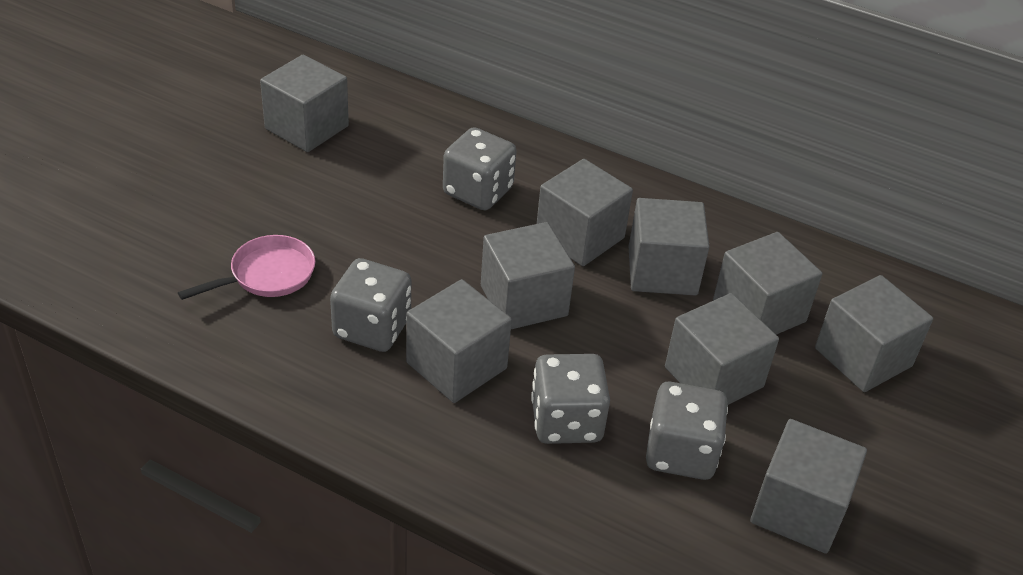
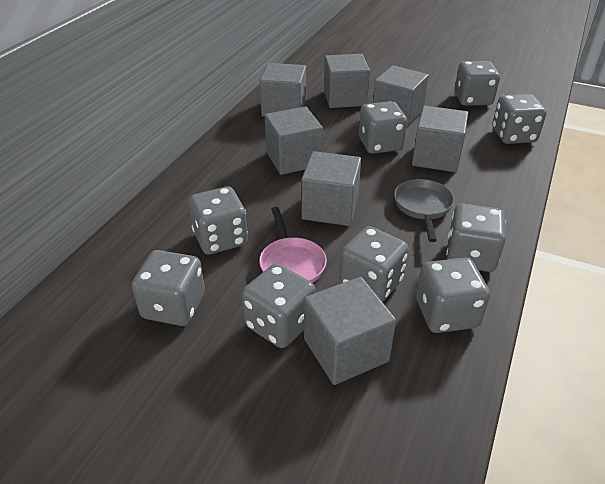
grey cube: [260,55,349,152] [406,279,512,403] [481,222,575,329] [537,159,633,266] [628,198,709,295] [665,293,779,405] [713,232,822,335] [750,419,867,554] [815,275,933,392] = 9 -> [260,63,306,117] [265,106,323,175] [301,151,361,226] [304,277,396,385] [324,54,370,108] [373,65,429,127] [412,106,468,172] = 7
grey dice: [330,258,411,352] [443,127,516,210] [531,354,610,444] [646,382,728,480] = 4 -> [132,250,205,326] [188,187,248,255] [242,263,316,348] [339,226,409,302] [359,101,407,154] [416,257,490,333] [446,203,506,272] [454,61,500,106] [492,94,547,144] = 9
grey pan: none = 0 -> [394,179,454,242] = 1

